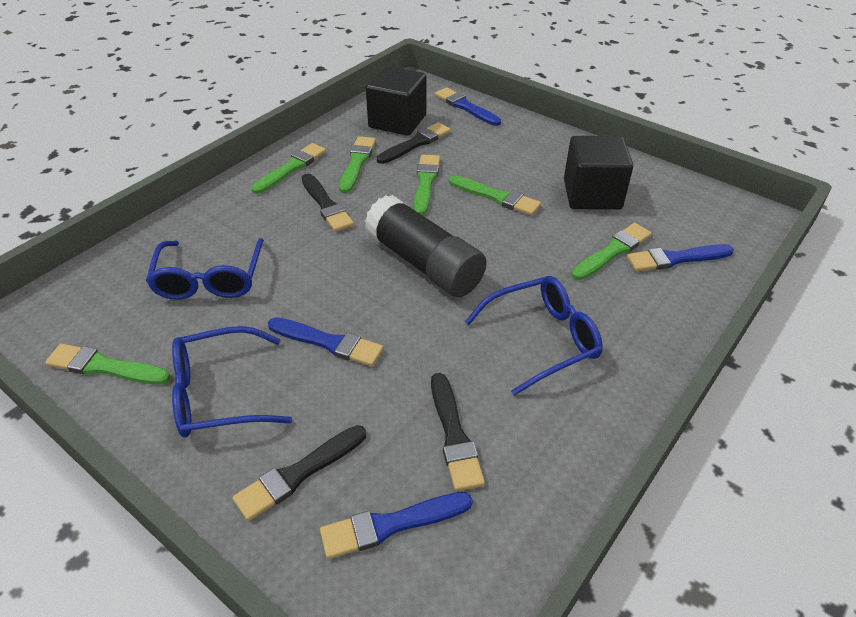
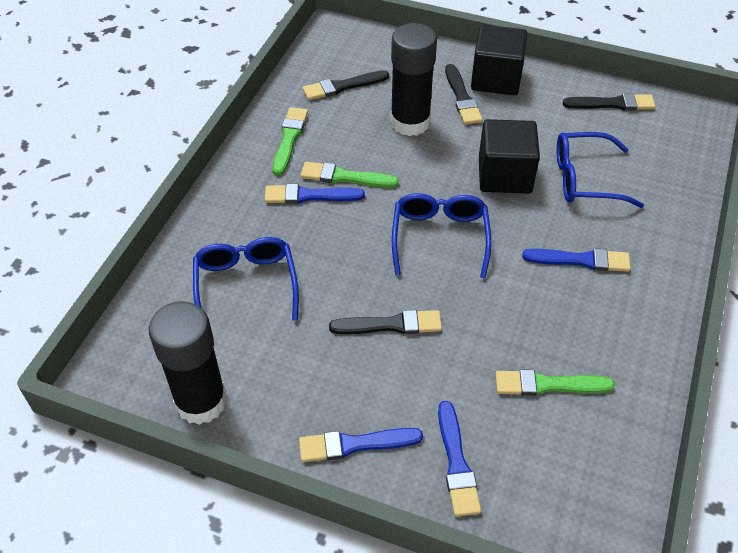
black glue stick: [365,195,487,297] = 1 -> [149,301,227,425] [390,23,437,136] = 2
green brush: [45,344,170,385] [251,143,326,194] [339,136,376,193] [414,154,440,215] [449,175,541,216] [571,223,652,280] = 6 -> [272,107,308,175] [301,162,399,188] [495,370,615,396] = 3

